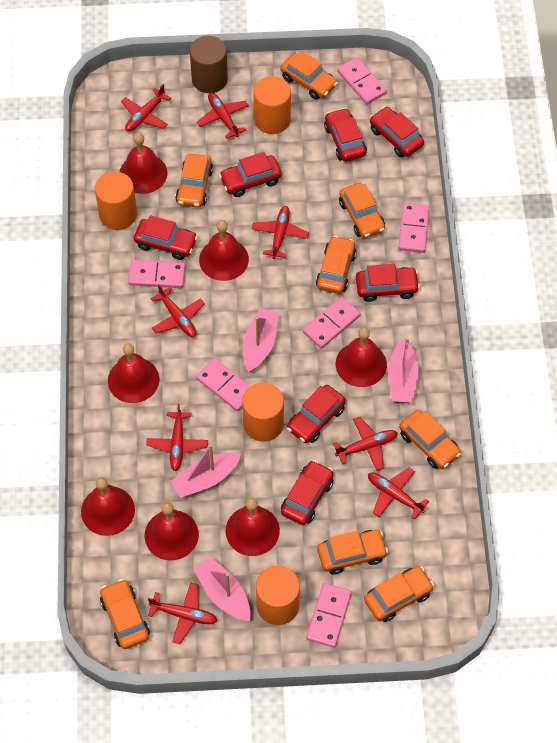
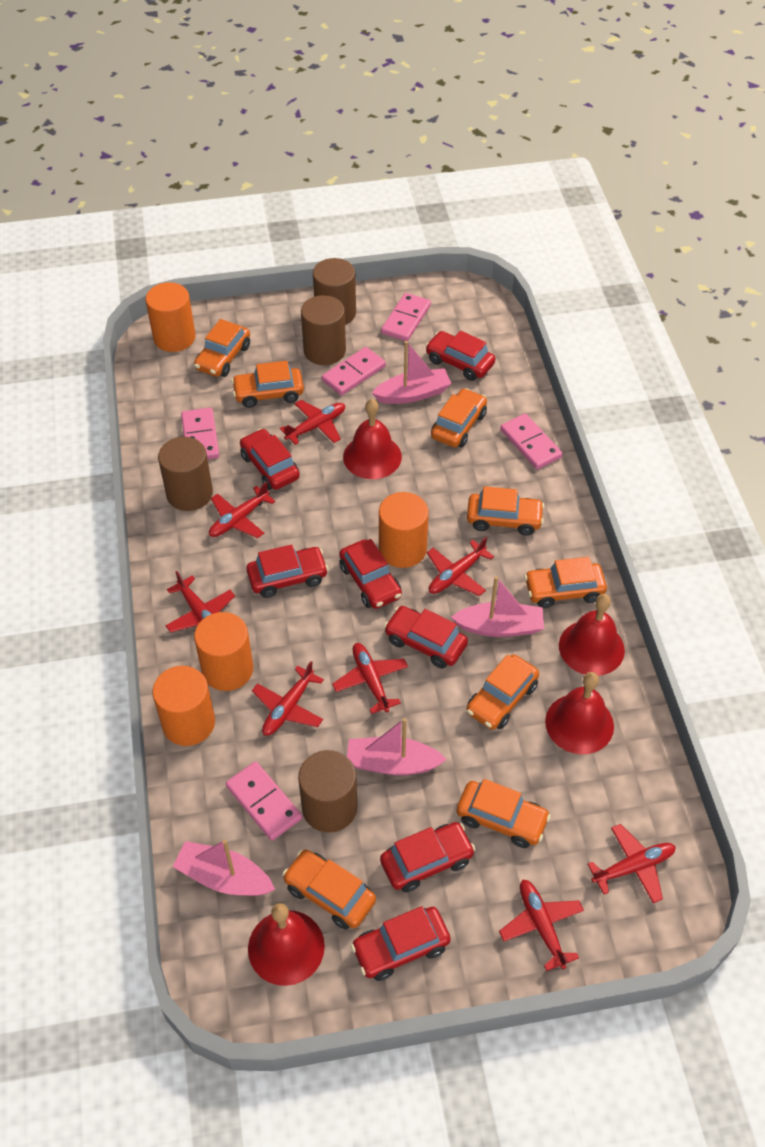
brown cylinder: [190,36,228,93] = 1 -> [158,437,213,511] [298,750,357,833] [301,295,346,365] [313,258,356,325] = 4
pink domino: [128,260,186,288] [196,358,251,411] [303,297,360,349] [306,583,352,648] [337,57,387,104] [398,203,430,253] = 6 -> [181,408,219,459] [226,761,302,841] [322,347,386,395] [381,293,431,341] [500,414,563,469] = 5
red bell: [81,477,135,536] [108,343,160,403] [120,132,168,194] [145,502,199,560] [199,220,249,281] [226,498,280,556] [336,327,387,387] = 7 -> [248,903,325,986] [343,399,402,479] [545,672,614,754] [559,594,625,676] = 4

